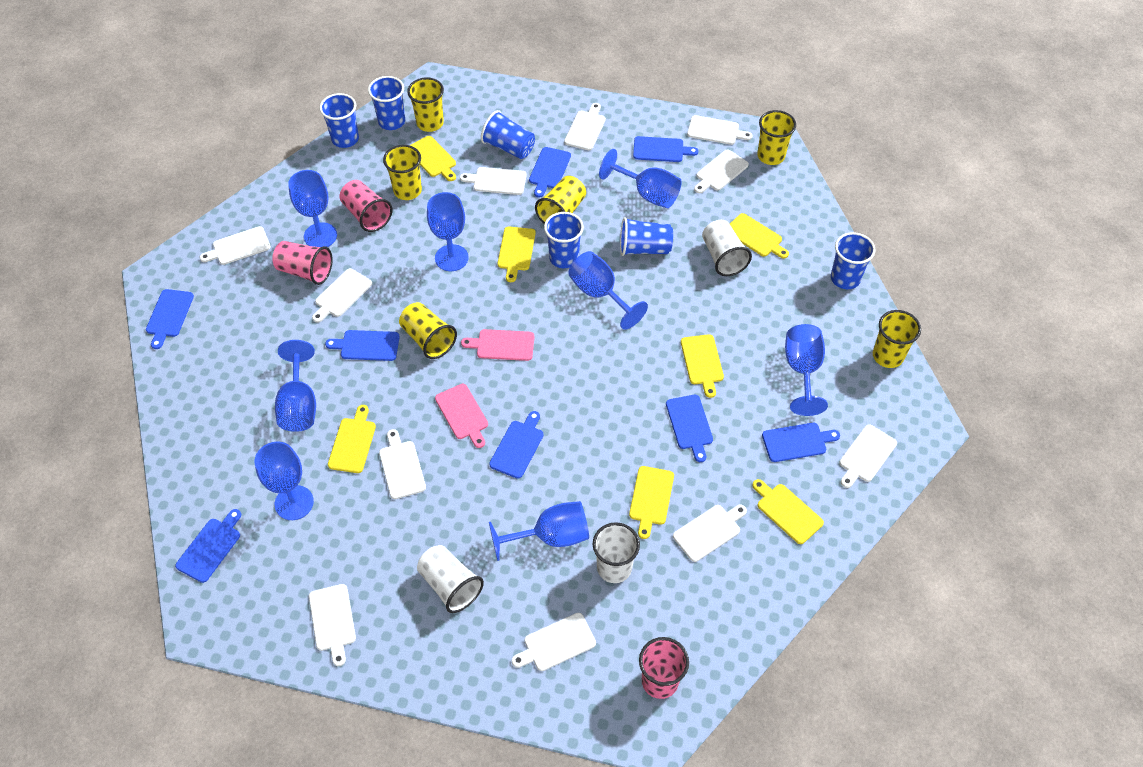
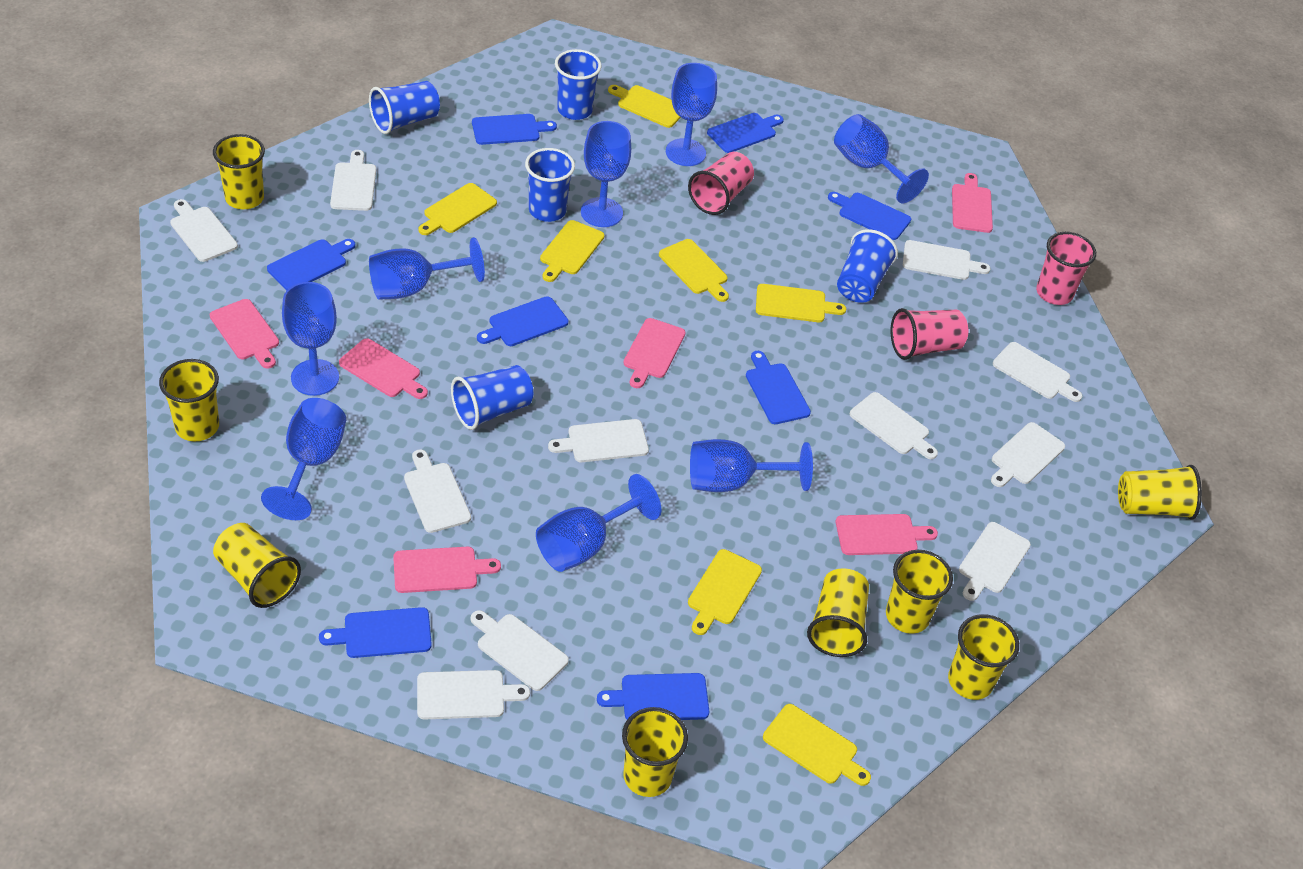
blue cup: [319,93,359,148] [368,76,405,130] [481,110,535,159] [544,212,584,268] [620,217,673,256] [831,232,876,289] = 6 -> [369,81,440,134] [451,365,533,430] [525,148,575,222] [555,49,602,120] [837,229,898,303] = 5
pink cutting board: [435,384,488,448] [461,329,534,361] = 2 -> [210,299,279,368] [339,338,428,399] [393,547,501,593] [624,318,685,388] [836,514,938,555] [952,173,993,233] = 6
white cup: [417,545,484,613] [593,522,640,583] [702,220,752,276] = 3 -> none = 0
yellow cup: [383,145,422,200] [399,302,457,359] [407,77,444,132] [535,176,586,224] [757,110,796,165] [873,310,921,368] = 6 -> [159,359,219,441] [213,134,265,209] [213,523,301,608] [622,707,688,797] [807,568,869,657] [886,550,953,634] [948,614,1019,700] [1118,465,1202,520] = 8

